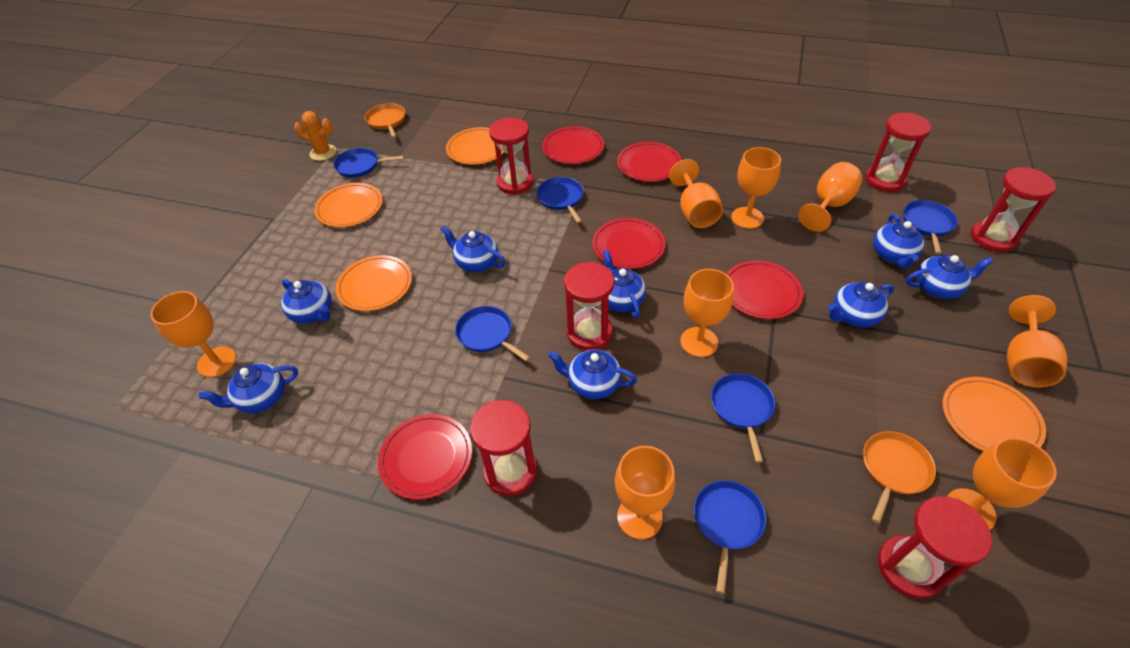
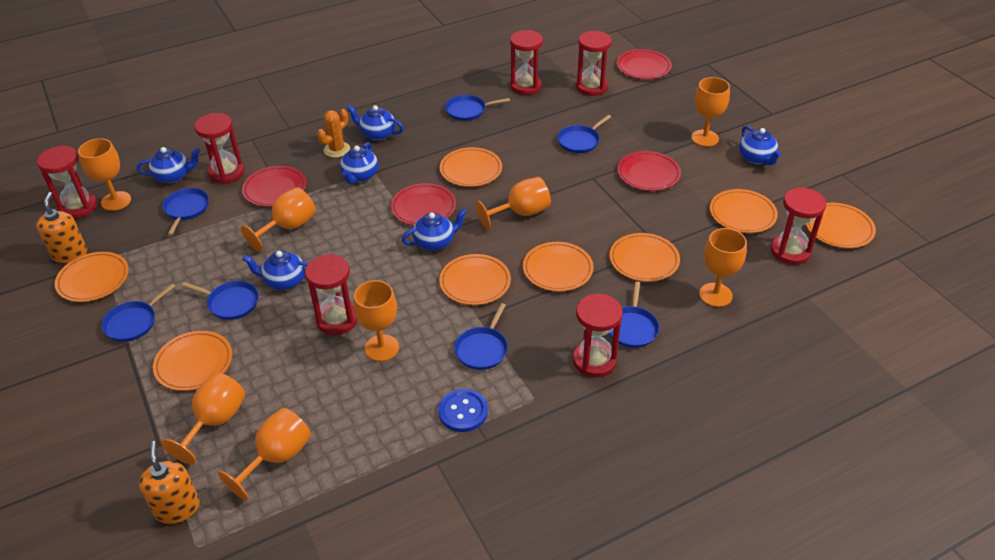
blue button: none = 0 -> [438,389,488,432] = 1
blue pan: [334,148,404,178] [455,306,530,361] [537,177,583,223] [694,480,766,594] [711,373,775,463] [903,200,958,254] = 6 -> [101,283,175,342] [162,188,209,236] [182,281,259,320] [445,95,510,121] [454,303,508,370] [557,115,611,153] [609,281,659,348] = 7
blue teapot: [199,363,298,413] [281,279,332,324] [441,225,505,272] [548,349,637,399] [603,250,646,318] [829,282,894,328] [873,214,924,269] [906,255,994,299] = 8 -> [137,147,200,183] [242,251,309,290] [340,142,379,184] [347,105,404,141] [402,208,467,251] [739,126,782,165] = 6
orange pan: [365,103,405,138] [863,431,936,524] = 2 -> none = 0
orange plate: [314,183,383,227] [336,255,412,311] [446,127,504,165] [942,377,1046,452] = 4 -> [55,252,129,302] [153,331,232,391] [439,254,511,305] [440,147,502,187] [523,242,594,292] [609,233,680,282] [710,189,778,233] [806,203,876,248] = 8
orange soap dispenser: none = 0 -> [36,192,87,263] [139,441,200,524] = 2
red hourglass: [470,400,537,496] [489,118,534,195] [564,262,614,351] [865,113,931,192] [878,496,992,599] [971,167,1056,252] = 6 -> [37,145,97,219] [194,113,244,184] [305,254,358,335] [510,30,543,95] [573,294,623,377] [576,31,612,96] [771,187,826,265] = 7
red plate: [378,414,472,500] [542,126,604,164] [592,218,665,269] [617,142,682,182] [726,261,803,319] = 5 -> [242,166,307,207] [391,183,456,226] [616,49,672,79] [617,151,681,191] = 4

